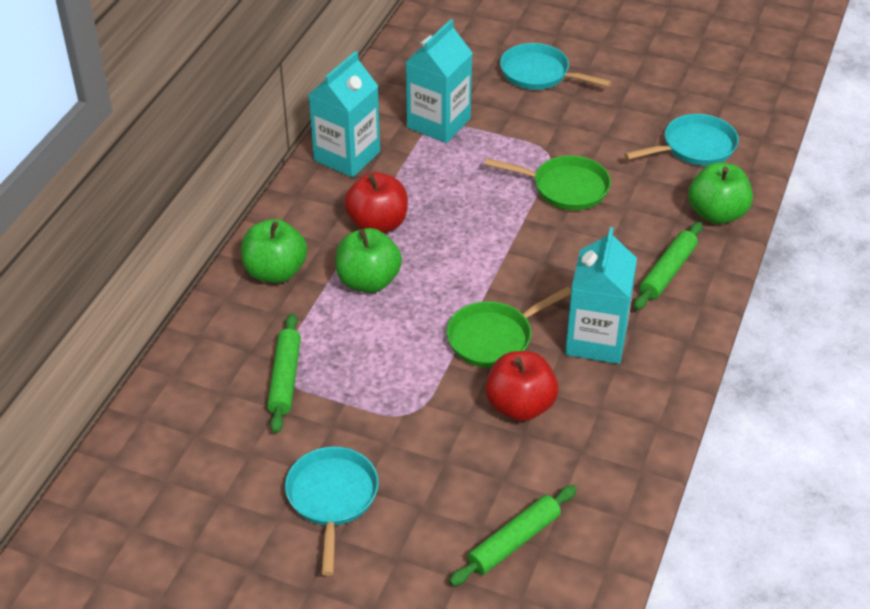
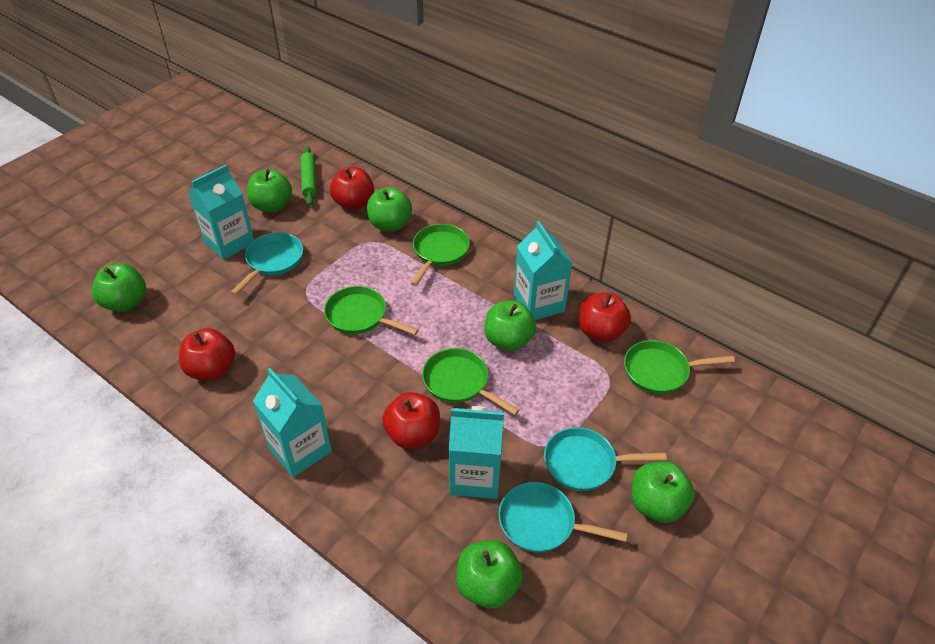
green apple: [241,219,307,283] [336,228,402,293] [688,162,753,224] = 3 -> [92,263,146,312] [247,169,292,213] [367,187,412,232] [456,540,523,609] [484,300,537,351] [631,462,695,523] = 6
green pan: [447,287,571,368] [485,155,611,210] = 2 -> [324,286,419,335] [411,224,470,286] [422,348,519,415] [624,340,735,394] = 4
green rolling pin: [267,313,301,433] [449,485,577,586] [634,221,703,310] = 3 -> [301,146,316,206] = 1
red apple: [344,172,408,233] [485,351,559,422] = 2 -> [179,328,235,381] [330,167,374,210] [382,392,440,449] [579,292,631,342] = 4
turquoise carton: [308,51,380,177] [406,19,472,143] [565,227,637,364] = 3 -> [188,165,254,260] [253,368,332,477] [449,406,504,499] [514,221,572,320] = 4

